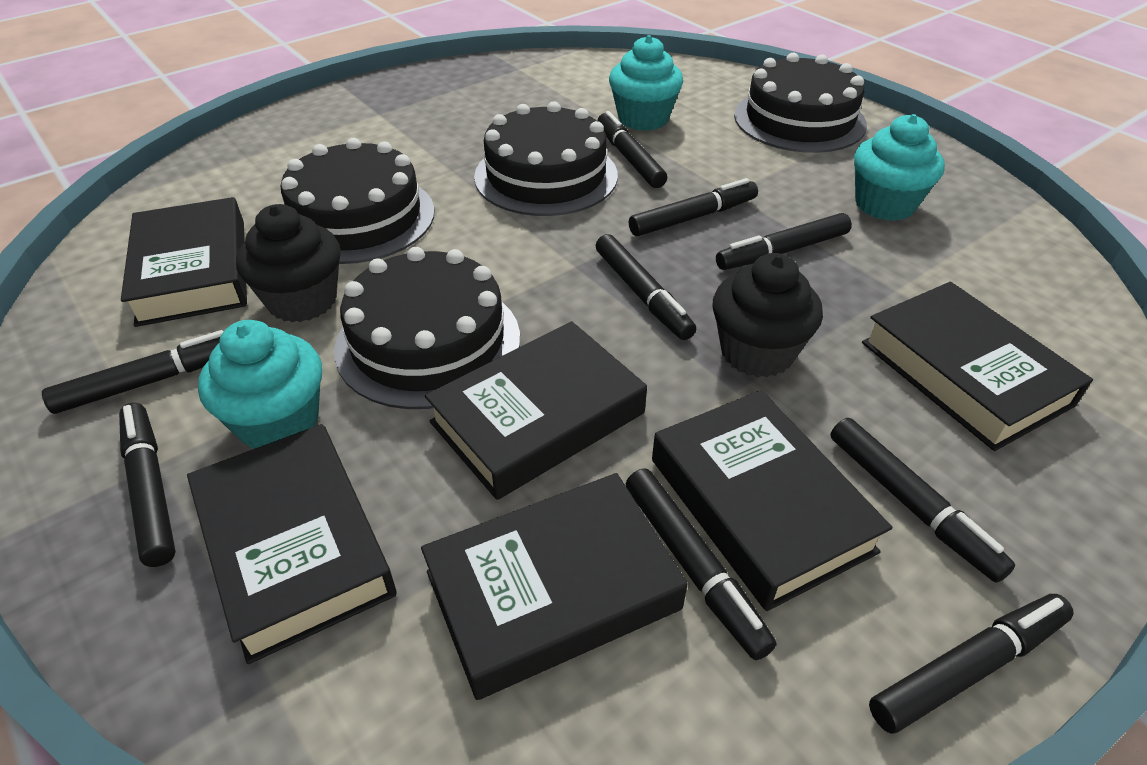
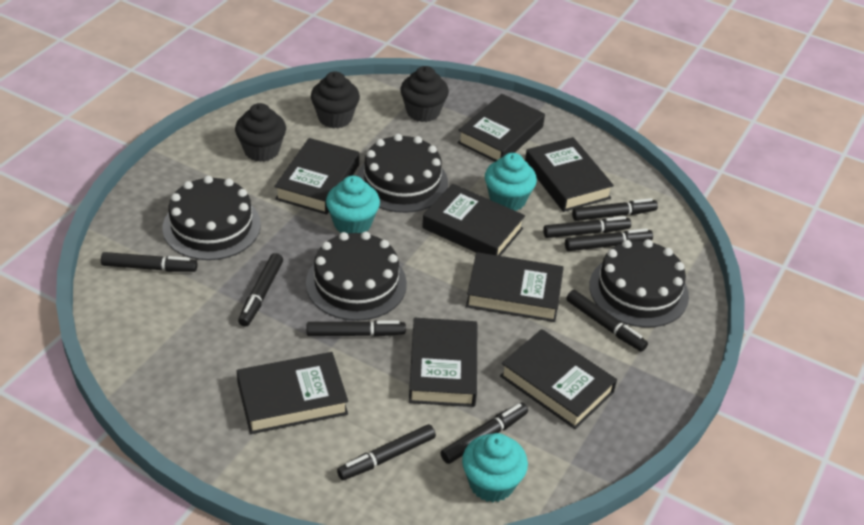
black book: [121,197,247,327] [187,424,397,664] [421,473,688,700] [425,321,647,500] [652,390,892,611] [862,282,1093,451] = 6 -> [237,352,348,434] [275,138,359,215] [409,318,477,407] [422,184,525,256] [457,94,545,162] [466,252,564,322] [500,329,617,429] [525,137,614,212] = 8
black cupcake: [236,204,341,322] [713,253,823,377] = 2 -> [235,103,286,162] [311,71,360,129] [400,66,449,122] = 3

